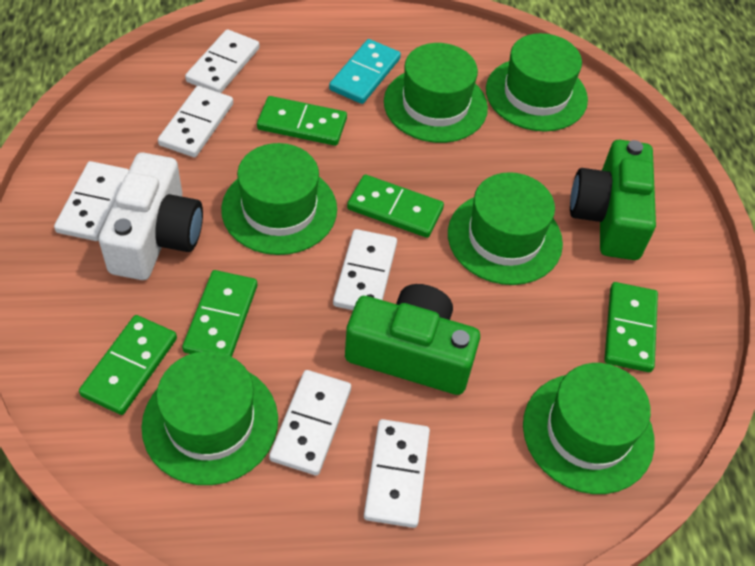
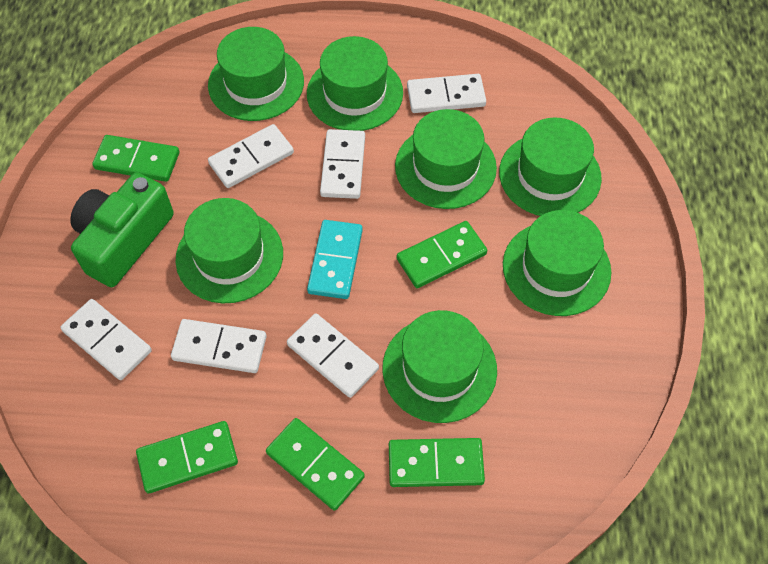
green camera: [345,284,480,395] [570,140,656,260] = 2 -> [70,172,174,287] = 1
green hat: [141,351,278,485] [221,143,337,255] [384,43,488,143] [448,172,563,285] [486,33,588,132] [523,363,655,494] = 6 -> [176,198,283,303] [208,27,304,121] [307,36,403,131] [382,310,497,423] [395,109,497,209] [499,117,602,216] [503,210,611,316] = 7
white camera: [99,152,203,280] = 1 -> none = 0

